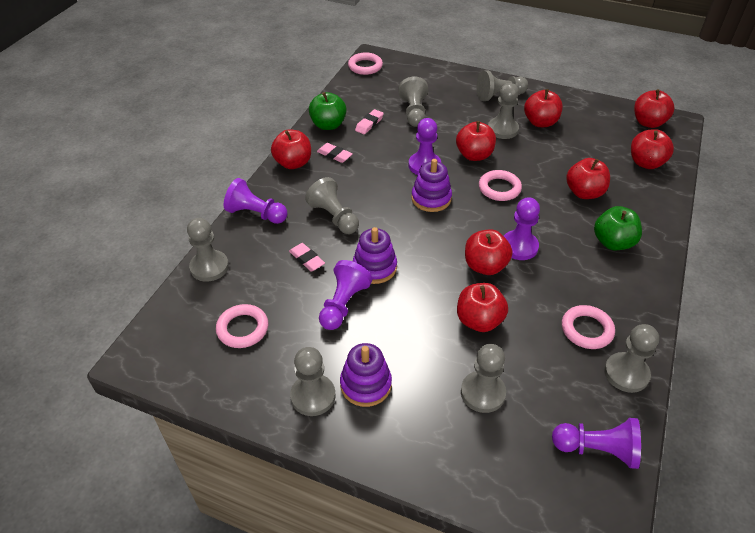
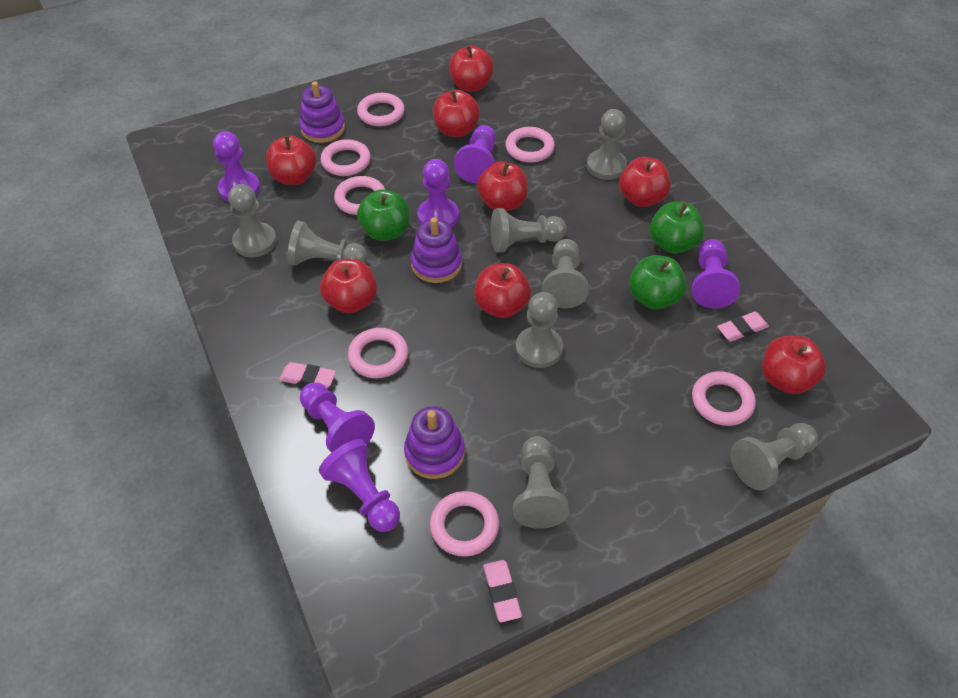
green apple: [309,92,347,130] [594,206,642,250] = 2 -> [357,189,410,241] [629,255,687,310] [650,202,705,254] = 3
pink ring: [216,304,268,348] [348,52,383,75] [479,170,522,201] [562,305,615,349] = 4 -> [320,139,371,176] [334,176,385,215] [348,328,408,378] [357,93,405,126] [430,491,499,557] [506,127,555,163] [692,371,756,426] = 7
purple pawn: [224,178,288,224] [319,260,372,330] [409,118,441,175] [504,197,540,260] [552,418,641,469] = 5 -> [213,131,260,202] [300,382,375,453] [319,439,400,532] [417,159,459,227] [454,125,496,183] [692,239,740,309] = 6

